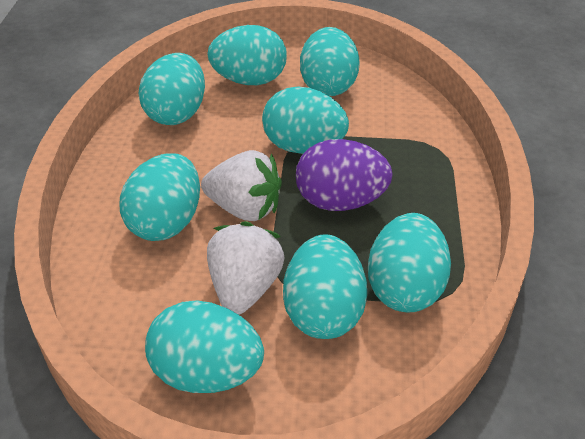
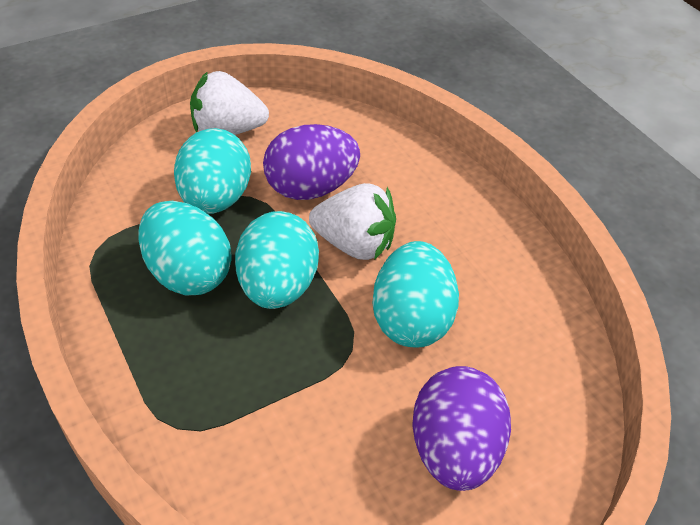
purple egg: [296,139,393,211] = 1 -> [263,124,360,200] [412,366,511,491] = 2
turquoise egg: [120,153,200,241] [139,53,205,125] [145,300,264,393] [207,25,287,85] [262,87,349,154] [283,234,367,339] [300,27,360,96] [368,213,451,313] = 8 -> [139,201,232,295] [174,128,251,214] [235,211,319,309] [372,241,459,348] = 4

